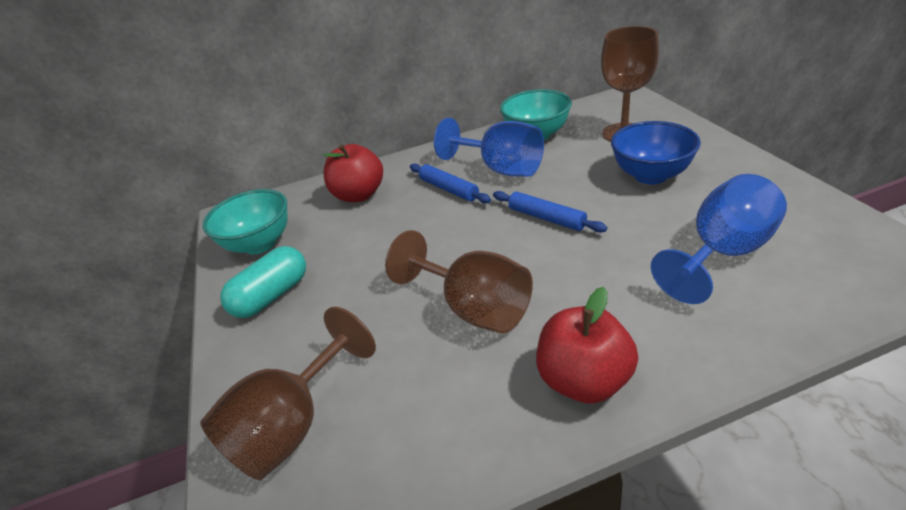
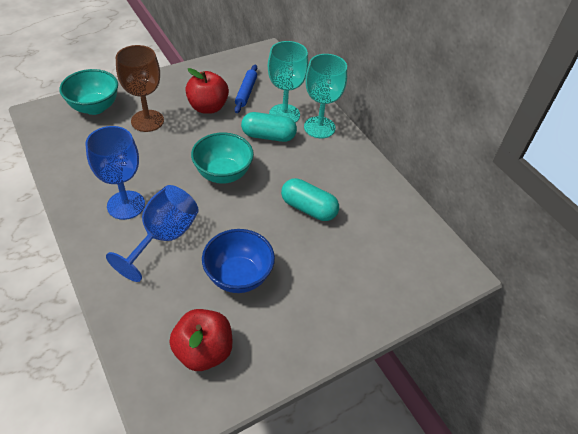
blue rolling pin: [410,163,491,203] [493,191,607,233] = 2 -> [234,65,257,113] = 1
brown goblet: [200,307,376,480] [385,230,533,334] [601,26,659,142] = 3 -> [116,45,164,132] = 1
turquoise capsule: [220,246,306,318] = 1 -> [241,112,297,142] [281,178,339,221] = 2
turquoise goblet: none = 0 -> [268,41,308,123] [304,54,347,138] = 2

